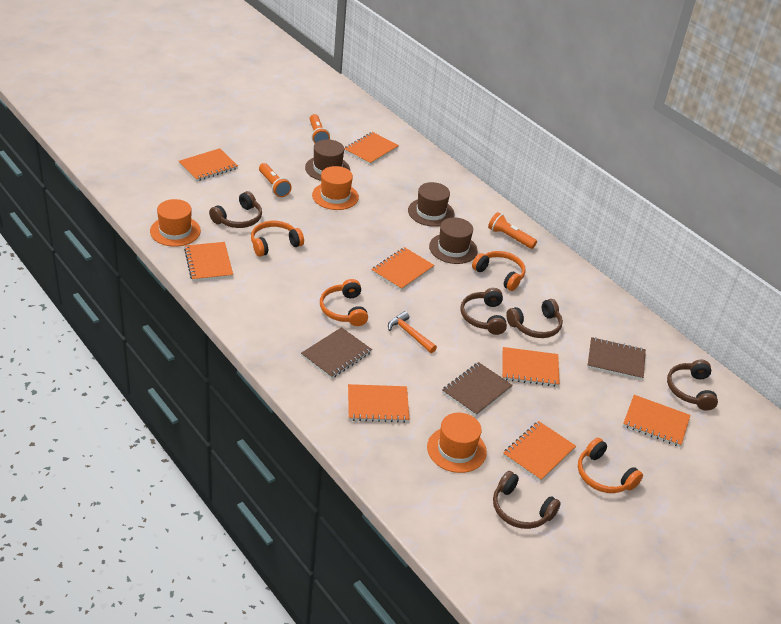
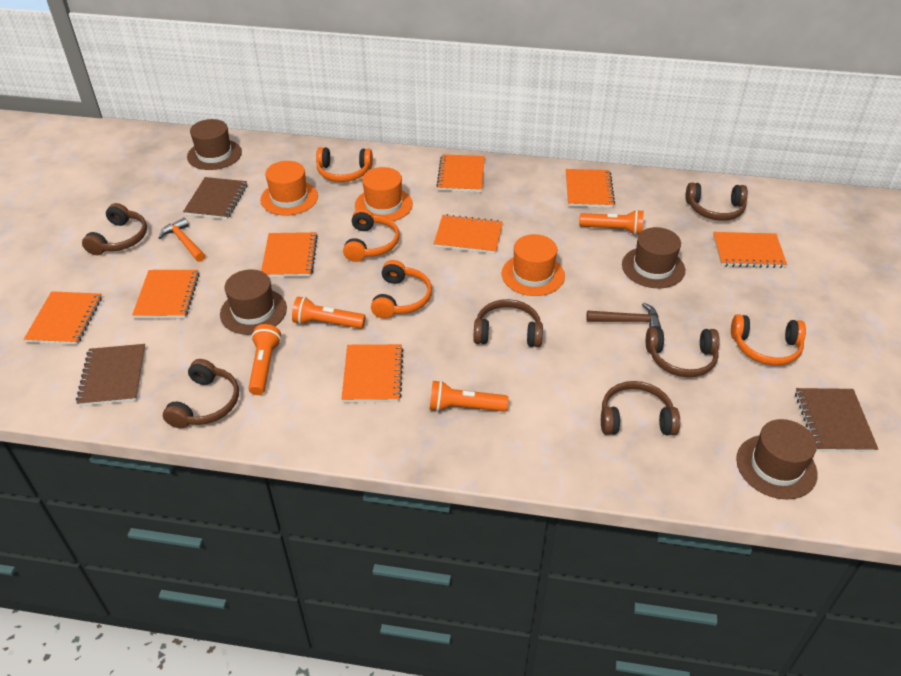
brown hammer: none = 0 -> [586,303,661,328] = 1
brown hat: [305,139,350,181] [408,182,455,227] [429,217,478,264] = 3 -> [187,119,242,170] [220,269,287,335] [622,227,685,288] [736,419,818,500] = 4
brown headphones: [209,191,262,228] [460,288,507,335] [493,471,561,529] [506,299,563,338] [667,360,718,411] = 5 -> [82,203,147,255] [163,359,239,428] [473,299,543,347] [601,381,680,435] [646,327,720,377] [685,182,748,221] = 6
orange flashlight: [259,163,292,197] [310,114,330,143] [488,212,537,249] = 3 -> [248,324,281,395] [292,297,366,329] [430,380,508,412] [579,210,644,235] = 4

